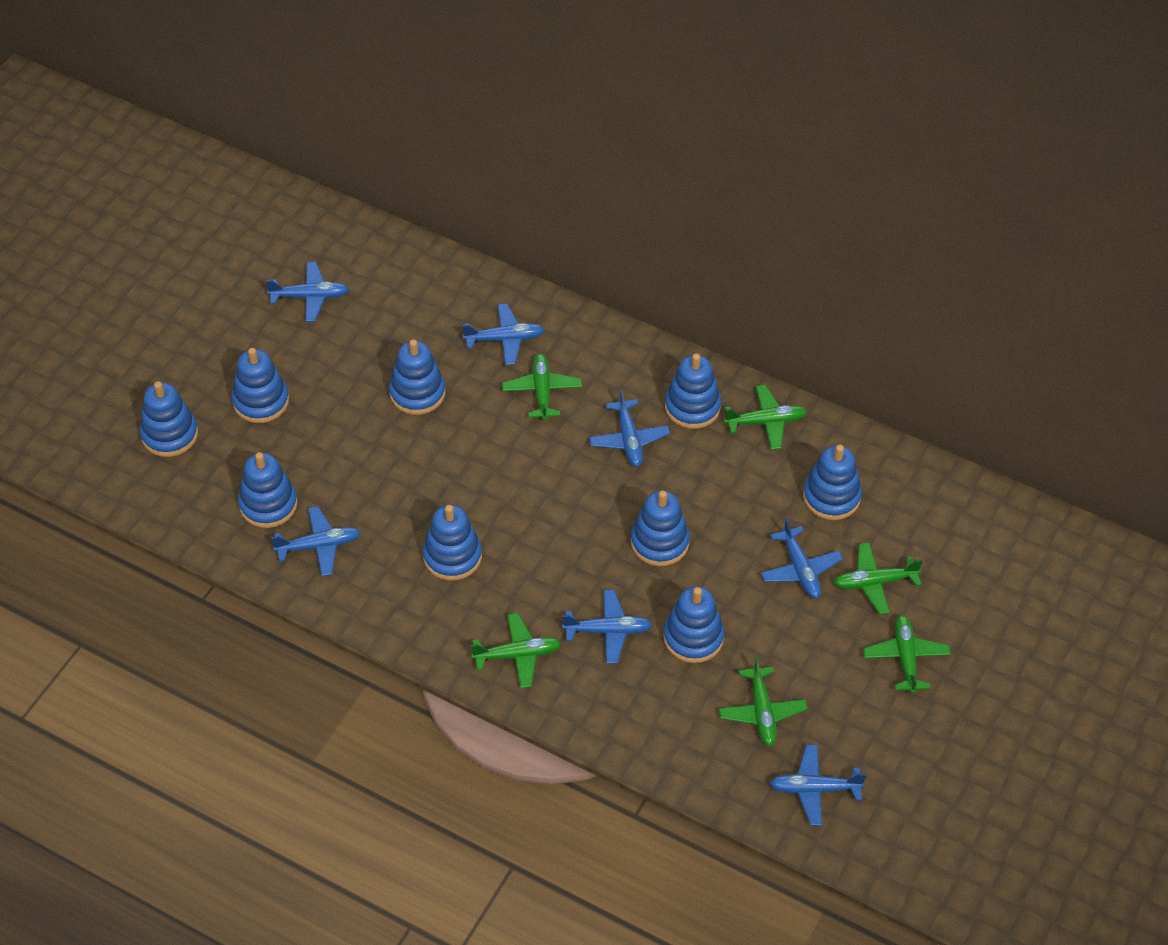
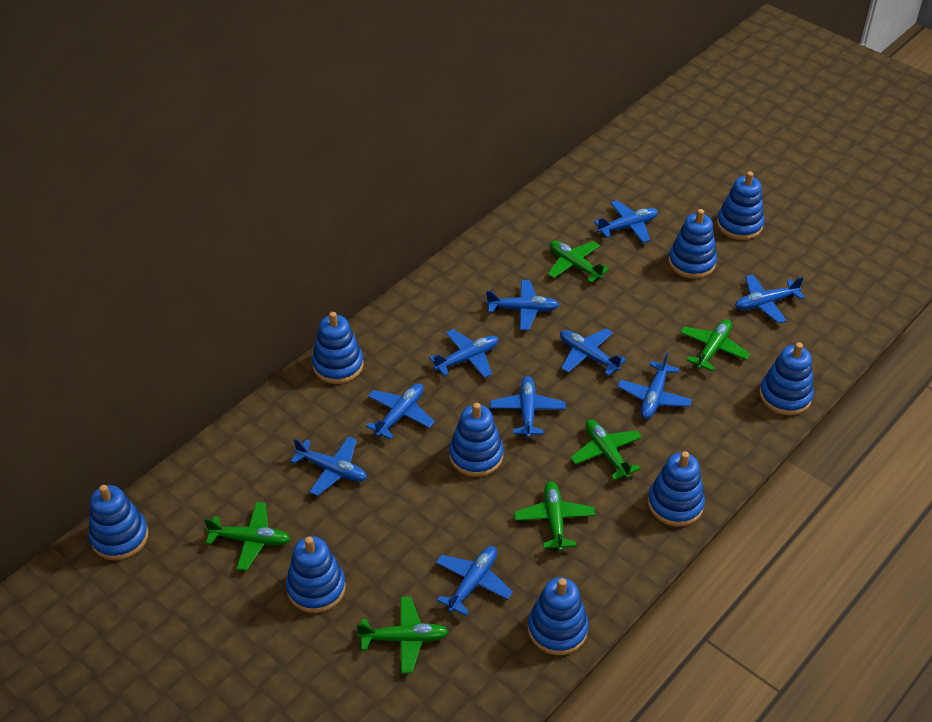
blue plane: [266,262,349,322] [271,506,361,576] [462,304,544,365] [562,590,653,664] [589,389,670,467] [761,518,843,599] [770,745,867,826] = 7 -> [290,436,367,496] [366,383,435,439] [429,329,499,378] [436,546,513,616] [486,280,559,330] [490,376,566,438] [560,328,626,376] [594,200,658,243] [618,352,692,419] [735,275,805,323] = 10

